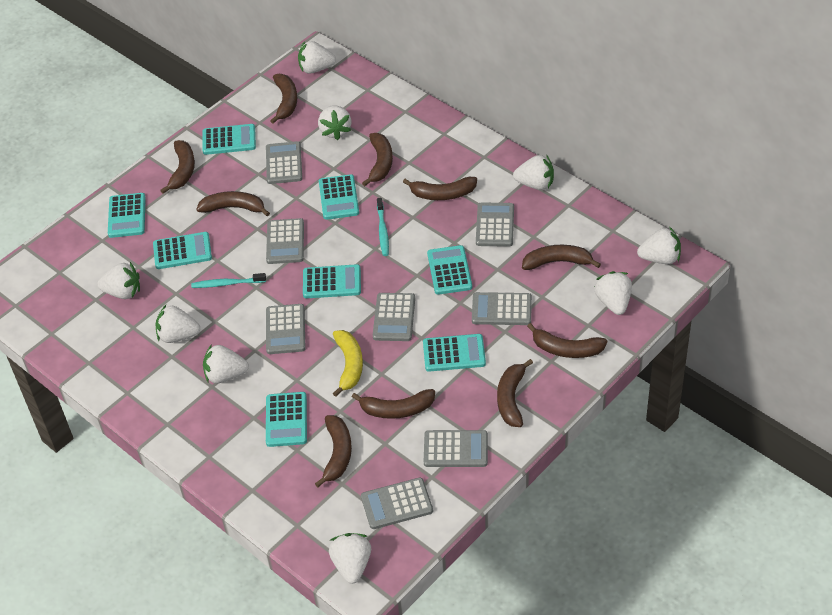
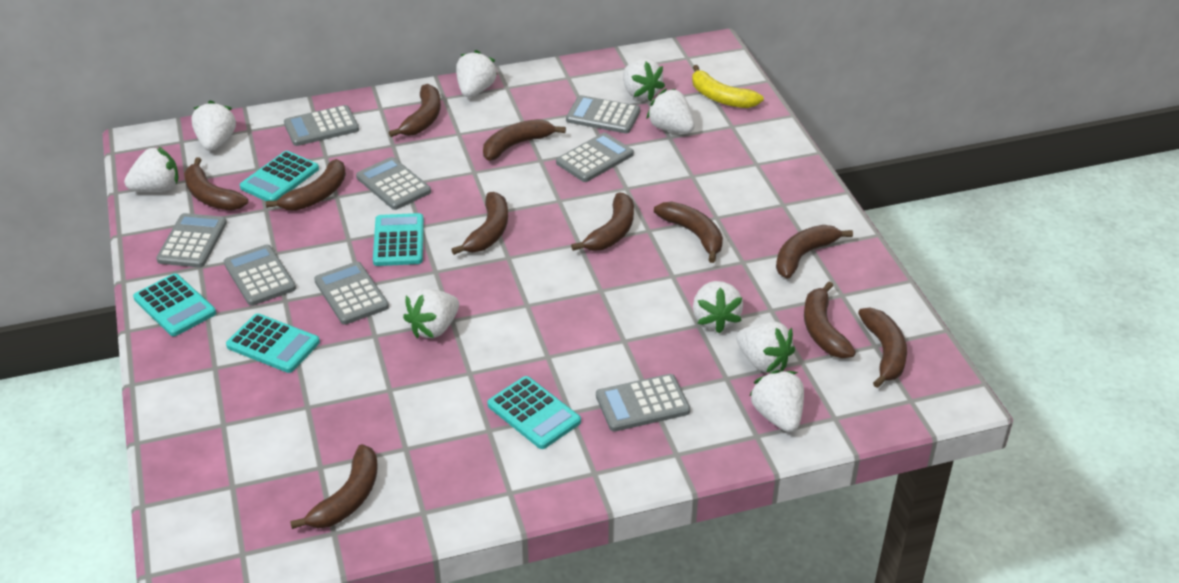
brown banana: [160,140,195,194] [196,191,270,216] [270,74,297,123] [315,415,352,487] [352,389,435,419] [362,133,393,186] [403,177,477,200] [497,359,533,427] [522,245,601,270] [527,323,607,358] = 10 -> [184,157,248,210] [266,159,346,211] [290,444,377,529] [389,84,441,137] [451,192,508,255] [483,119,566,161] [571,193,634,251] [654,201,723,263] [776,225,853,279] [804,282,856,358] [858,308,907,388] = 11
turquoise calculator: [108,193,146,238] [153,232,212,269] [202,124,256,155] [266,392,307,447] [303,264,361,298] [319,174,359,220] [423,334,486,372] [427,245,472,295] = 8 -> [133,273,216,336] [226,313,320,373] [240,151,319,201] [373,213,424,266] [487,376,581,449] = 5
turquoise toothbrush: [191,273,266,288] [377,198,389,256] = 2 -> none = 0

